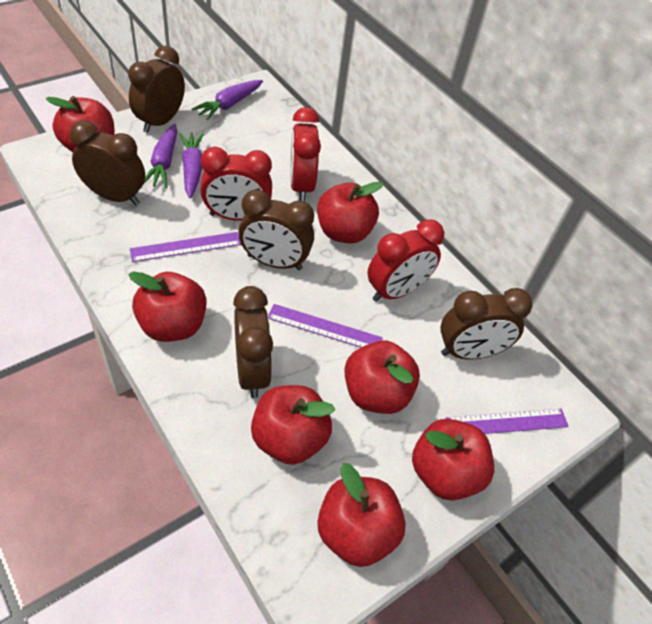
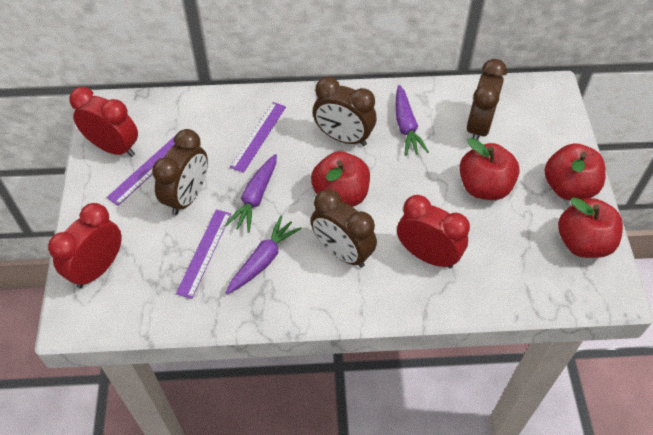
brown clock: [70,121,145,205] [128,46,185,133] [233,286,273,398] [238,190,314,270] [440,288,532,360] = 5 -> [152,129,208,215] [311,189,377,268] [313,77,376,146] [466,59,507,140] = 4
red apple: [46,96,115,152] [128,271,207,342] [251,385,335,465] [317,182,383,244] [317,463,406,567] [344,341,420,414] [412,419,494,501] = 7 -> [311,152,370,207] [459,138,520,200] [545,144,606,200] [558,197,623,258] = 4

